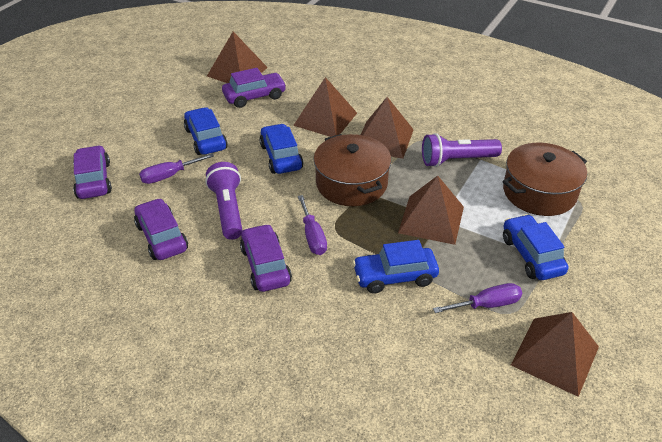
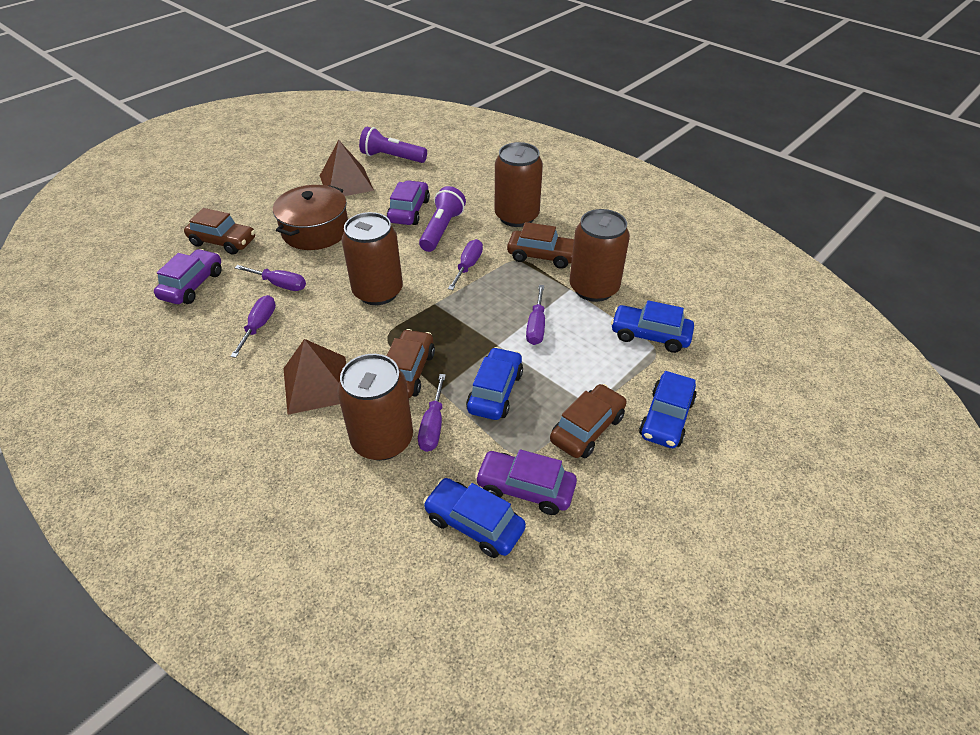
brown can: none = 0 -> [337,354,413,460] [342,212,403,305] [495,142,543,227] [569,209,630,302] = 4
brown car: none = 0 -> [184,208,255,255] [387,329,435,398] [507,222,574,269] [550,384,627,458] = 4
brown pot: [314,134,391,206] [503,143,587,216] = 2 -> [273,185,348,250] = 1
brown pyramid: [207,32,268,83] [293,77,357,137] [361,97,414,159] [398,176,464,245] [511,312,599,397] = 5 -> [283,339,346,415] [320,140,374,196] = 2
purple car: [73,145,112,199] [134,198,188,260] [222,68,287,108] [240,224,292,292] = 4 -> [154,249,222,304] [387,180,430,225] [475,449,577,515] = 3
purple screwdriver: [139,153,214,184] [298,195,327,255] [433,283,522,313] = 3 -> [230,295,276,358] [235,265,306,291] [418,374,446,452] [448,239,483,290] [526,285,545,345] = 5

